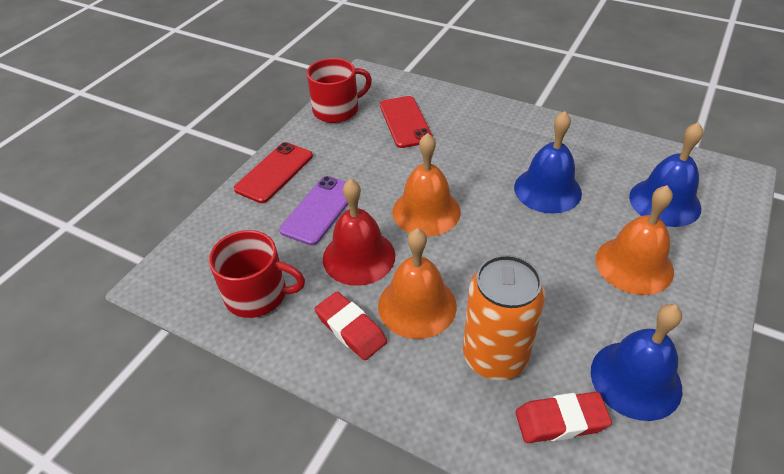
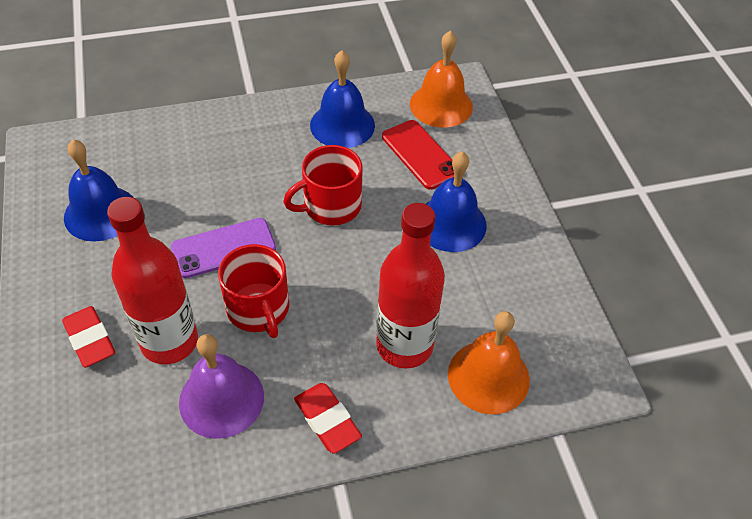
orange bell: [378,228,457,339] [393,133,461,236] [596,185,674,295] = 3 -> [410,31,473,128] [448,311,530,414] = 2
orange can: [463,255,545,380] = 1 -> none = 0
purple bell: none = 0 -> [179,334,264,439] = 1
red bell: [323,179,395,286] = 1 -> none = 0
red bottle: none = 0 -> [107,197,198,364] [376,203,445,369] = 2
red phone: [234,142,313,203] [380,96,433,148] = 2 -> [382,120,454,190] = 1

